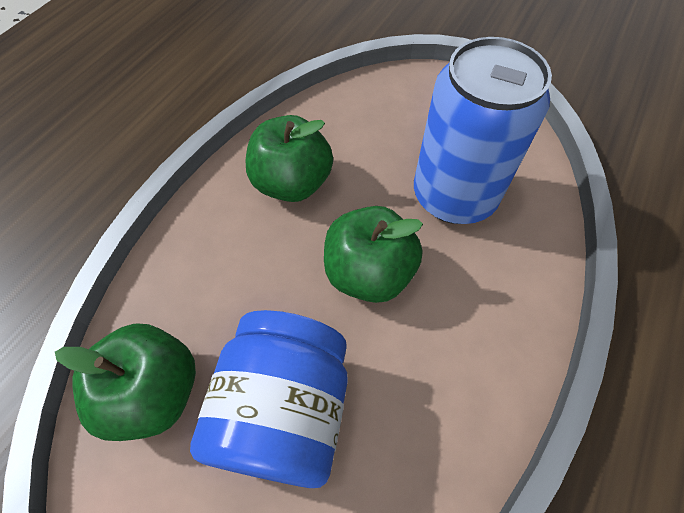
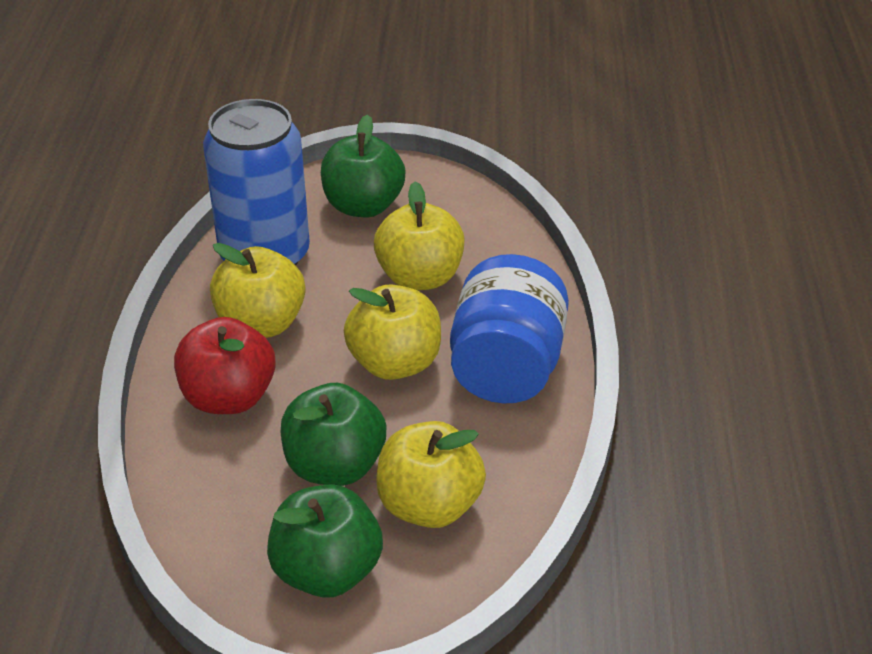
red apple: none = 0 -> [174,317,276,414] = 1
yellow apple: none = 0 -> [210,243,305,338] [344,284,441,380] [374,181,465,290] [376,421,486,528] = 4

